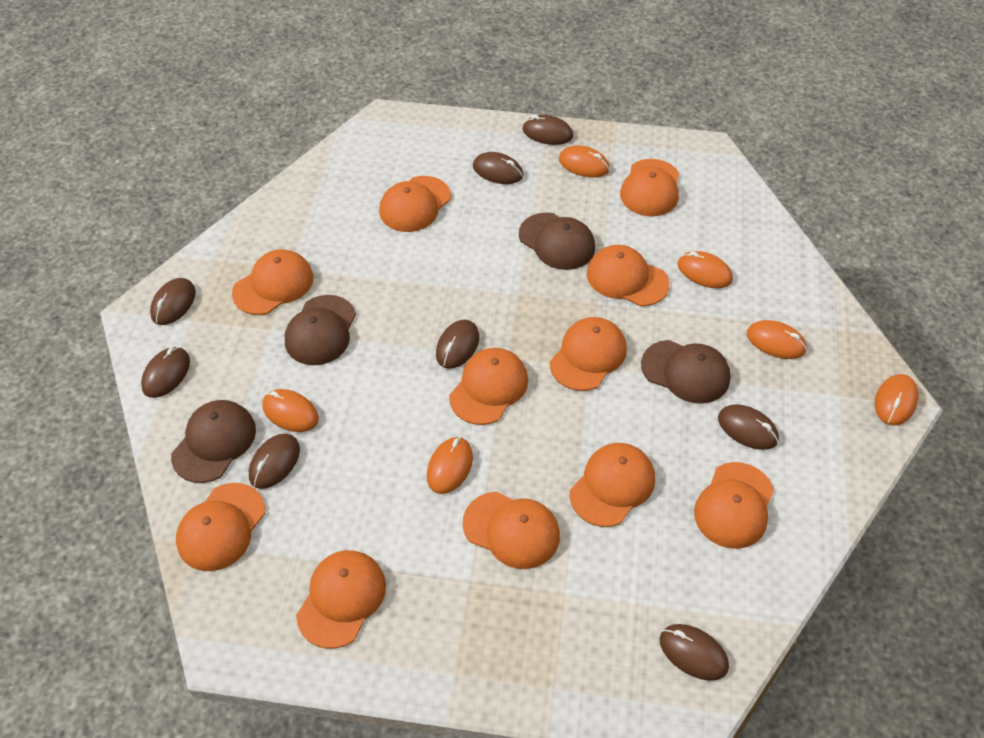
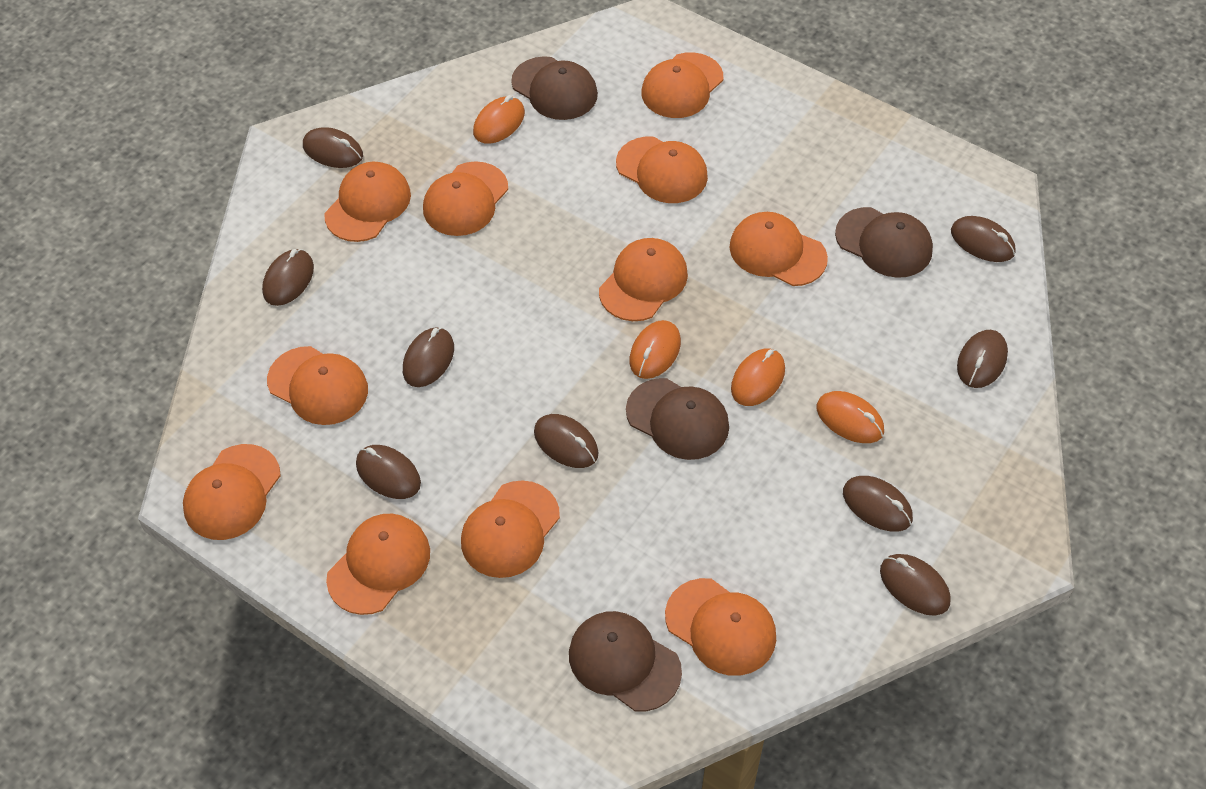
brown mouse: [141,347,190,398] [150,278,196,325] [249,434,300,489] [436,320,479,369] [473,152,523,184] [523,115,573,145] [660,624,729,681] [718,404,779,450] = 8 -> [262,249,314,306] [303,127,363,168] [356,445,421,499] [403,327,454,387] [534,414,599,468] [843,476,913,532] [880,554,951,616] [951,216,1016,262] [957,330,1008,388] = 9
orange mouse: [262,389,319,432] [427,437,473,494] [559,145,610,178] [677,251,733,288] [747,320,807,359] [875,374,918,426] = 6 -> [473,95,525,144] [629,320,681,379] [731,348,785,406] [817,391,884,443] = 4

